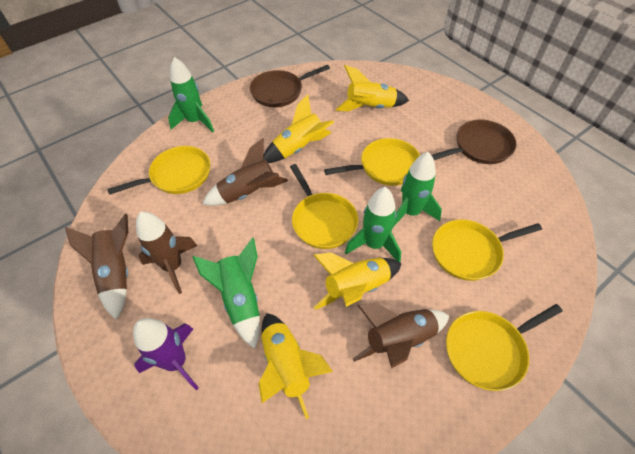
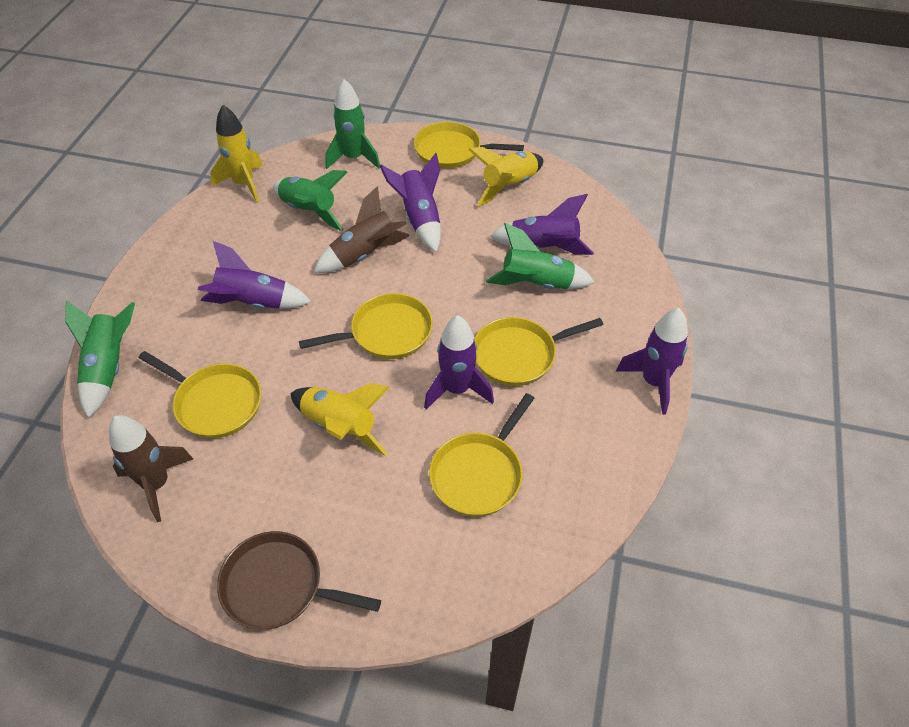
brown pan: [250,65,330,107] [431,120,517,164] = 2 -> [217,531,381,629] = 1
brown rocket: [65,214,128,320] [136,212,197,294] [202,138,288,206] [353,303,449,369] = 4 -> [109,415,193,522] [314,186,410,273] = 2
purple rocket: [133,318,199,390] = 1 -> [198,241,311,309] [380,153,441,252] [424,315,494,410] [490,194,594,255] [616,308,688,415] = 5
yellow rocket: [258,313,333,419] [263,94,334,163] [314,252,402,310] [336,65,409,111] = 4 -> [210,105,263,202] [291,383,390,455] [468,147,543,207] = 3

